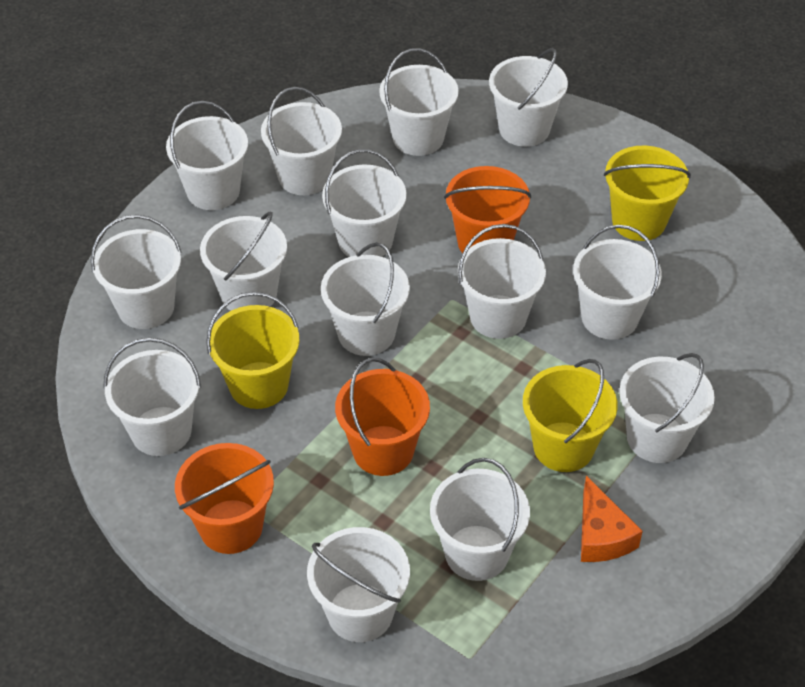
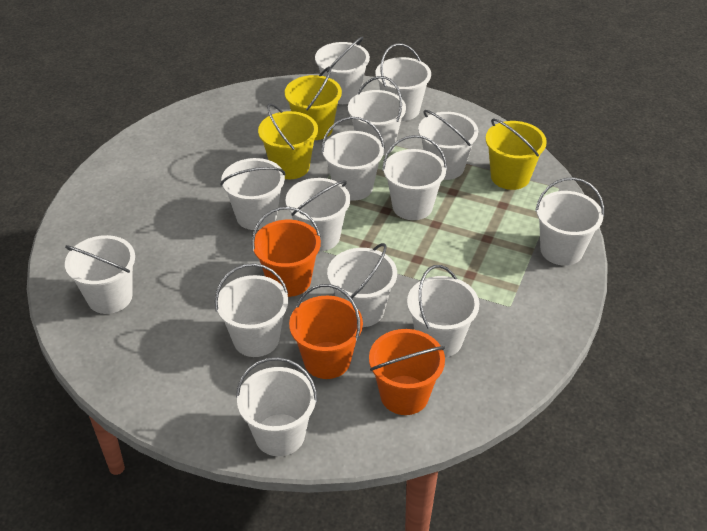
orange cheese: [581,476,643,562] = 1 -> none = 0

